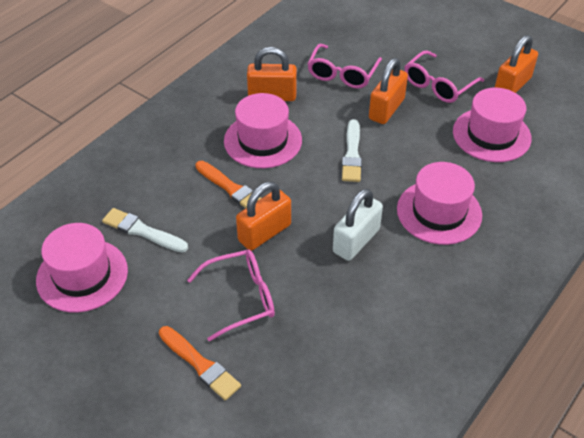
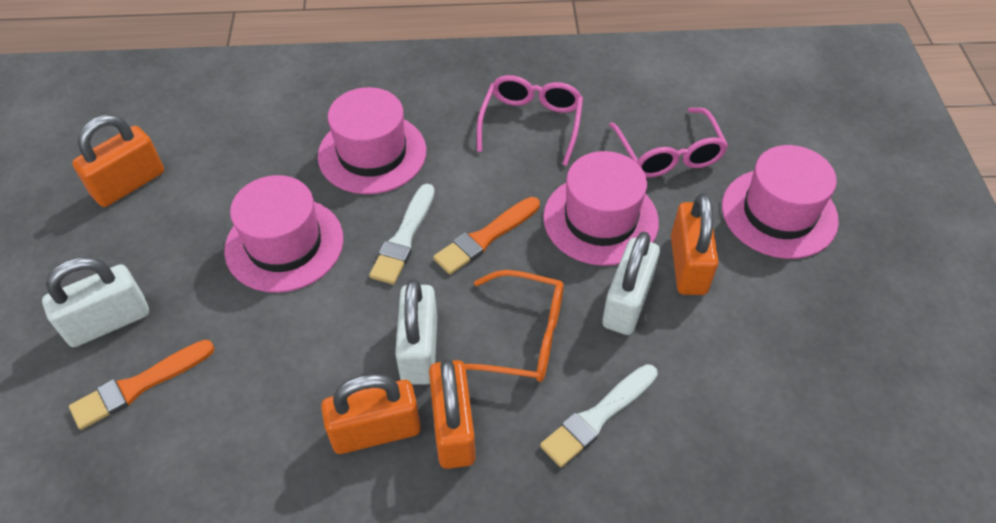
orange glasses: none = 0 -> [464,270,564,382] = 1
pink glasses: [187,250,275,342] [307,44,382,89] [404,50,484,103] = 3 -> [477,75,583,166] [609,108,728,178] = 2
white padlock: [333,189,383,261] = 1 -> [42,257,149,347] [395,279,437,385] [602,232,660,335] = 3

